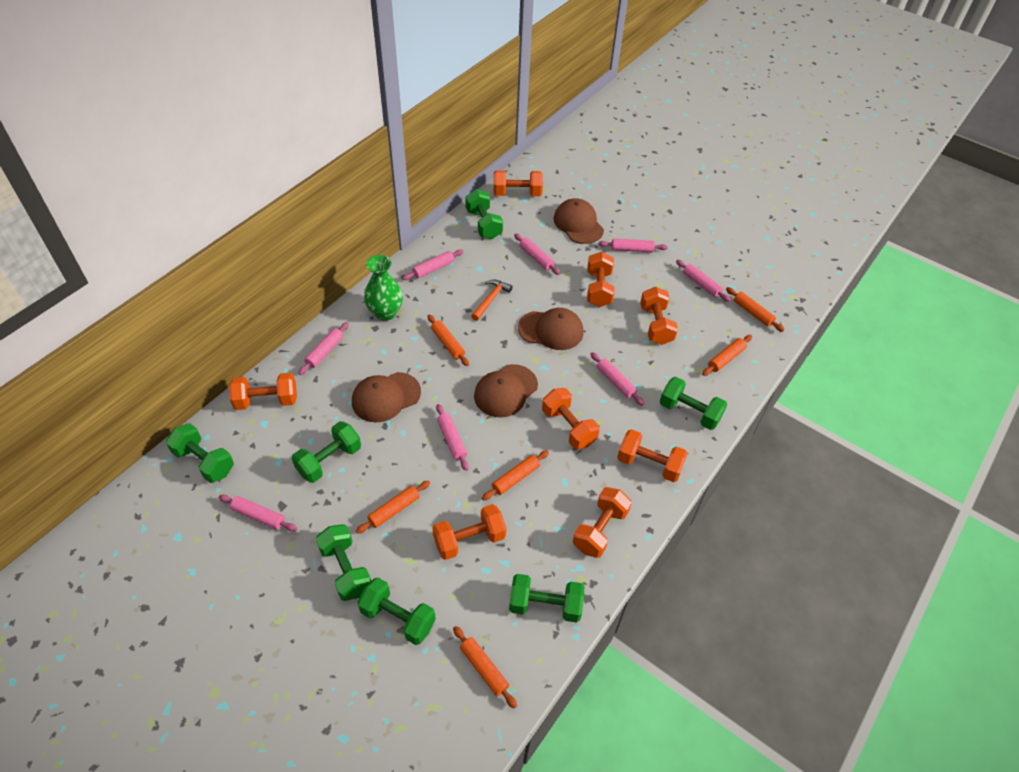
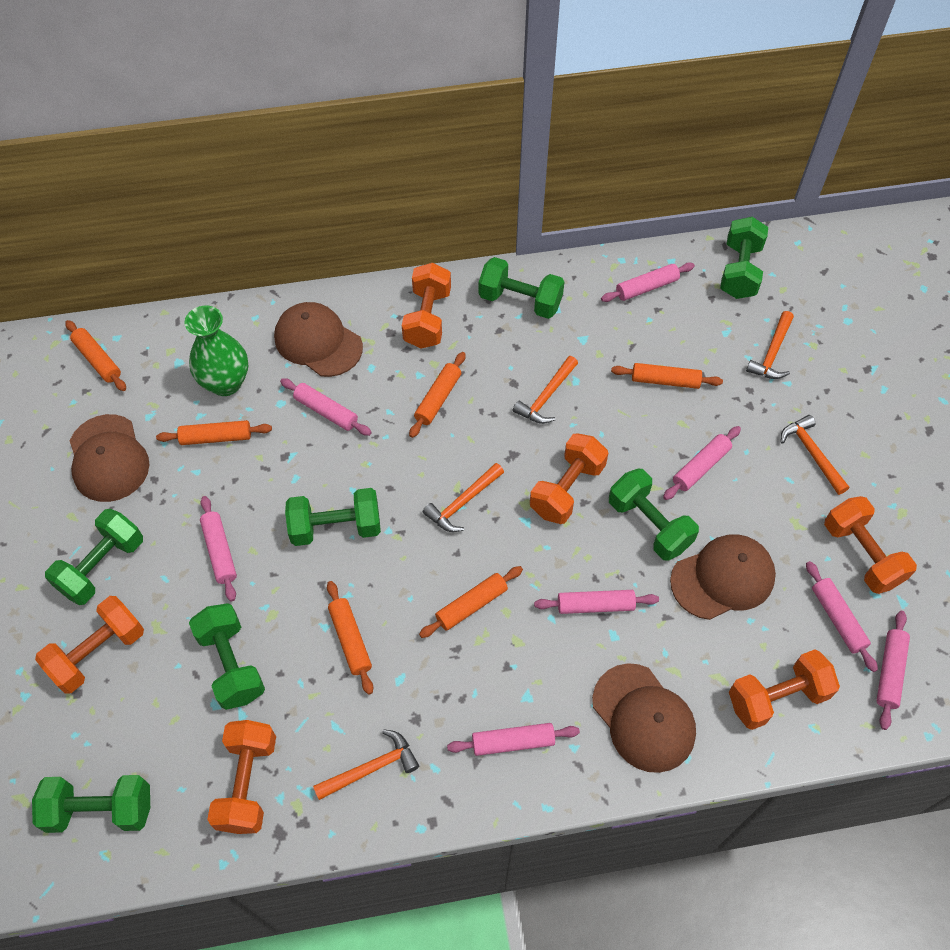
orange dumbbell: [229,373,297,410] [432,504,506,560] [494,170,543,196] [542,388,600,449] [573,487,632,558] [587,252,615,307] [617,429,688,482] [640,287,678,345] = 8 -> [35,596,144,693] [207,720,276,834] [402,263,451,349] [530,433,608,524] [729,650,840,730] [824,496,917,594] = 6
orange hammer: [471,280,513,321] = 1 -> [313,729,419,800] [423,463,504,532] [513,356,578,424] [746,311,794,379] [781,415,849,495] = 5

